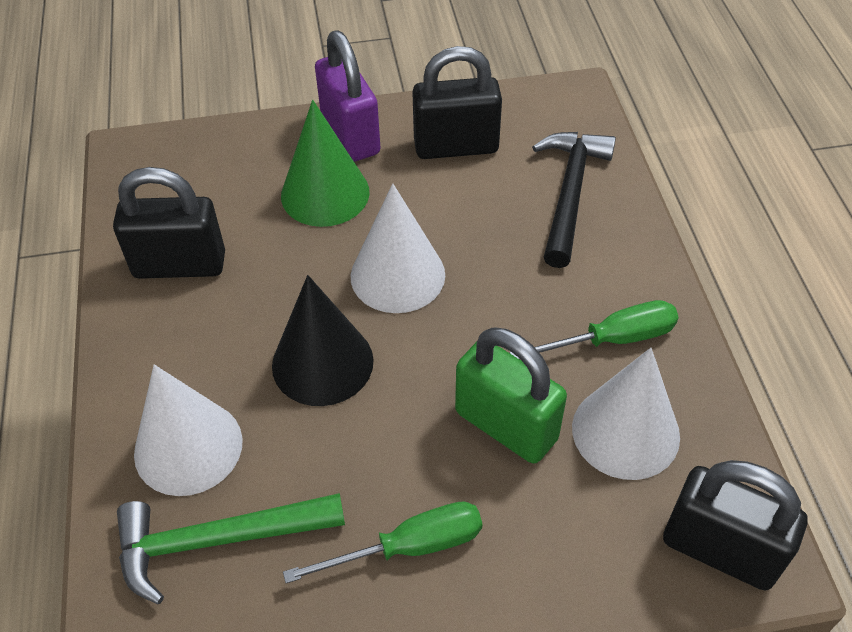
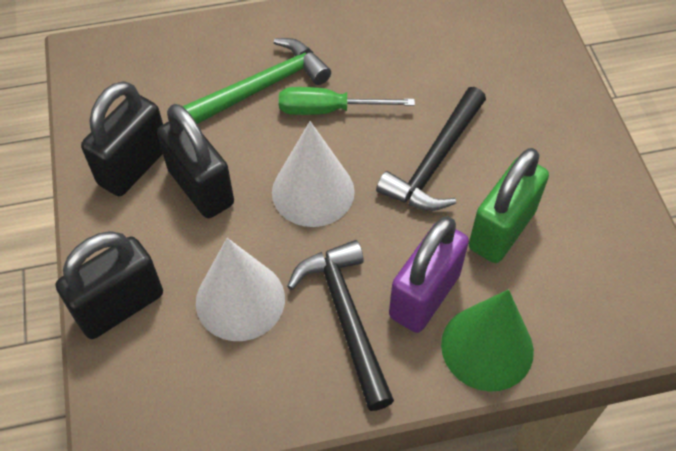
black cone: [272,275,374,406] = 1 -> none = 0
black hammer: [532,132,616,268] = 1 -> [287,240,394,411] [376,87,486,211] = 2
green screwdriver: [283,501,482,583] [509,300,679,359] = 2 -> [279,87,415,115] = 1
white cone: [134,365,243,496] [351,184,445,313] [572,348,680,480] = 3 -> [196,238,285,341] [272,121,355,227] = 2

